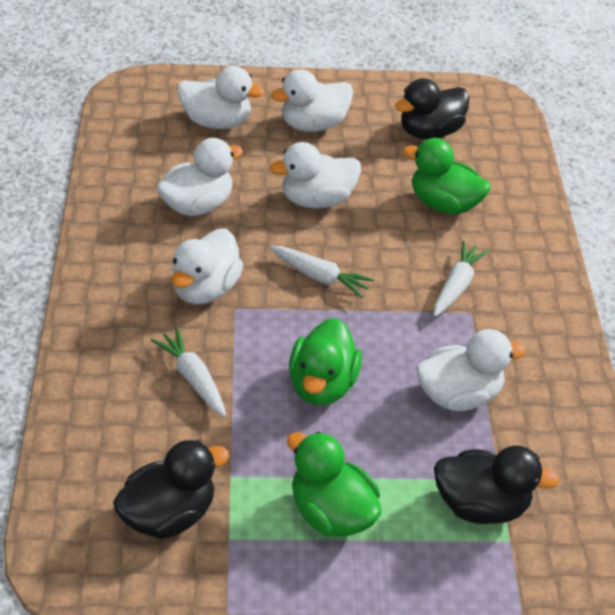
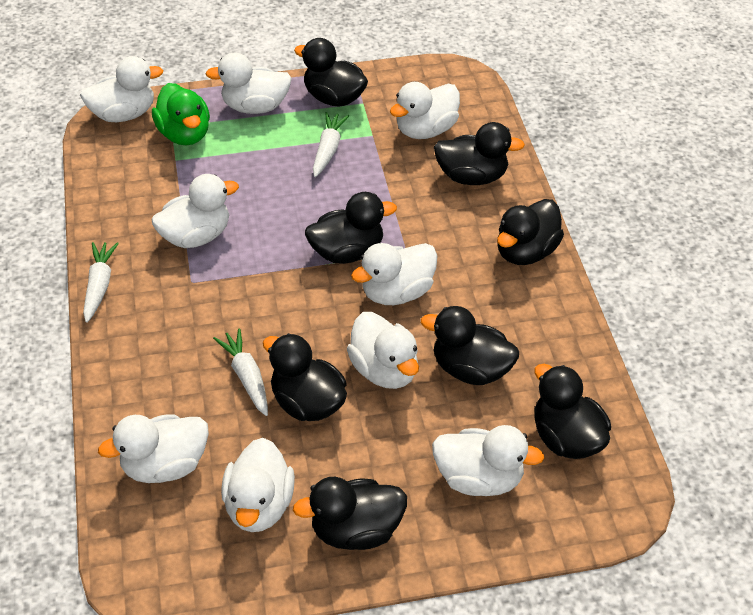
black duck: [113,440,229,539] [395,78,469,139] [434,445,559,524] = 3 -> [263,333,347,421] [293,477,407,550] [294,38,368,107] [305,192,397,264] [421,306,519,385] [434,122,525,185] [497,199,564,265] [535,364,611,459] = 8
green duck: [287,432,381,536] [289,318,362,405] [403,138,491,215] = 3 -> [152,83,210,145] = 1
white duck: [156,138,243,216] [171,228,243,304] [177,66,265,129] [269,142,361,209] [271,69,353,132] [416,329,526,411] = 6 -> [80,56,163,122] [98,414,209,483] [152,174,239,248] [205,53,292,114] [221,438,295,532] [347,312,419,389] [351,243,437,305] [390,82,460,139] [432,425,544,496] = 9

